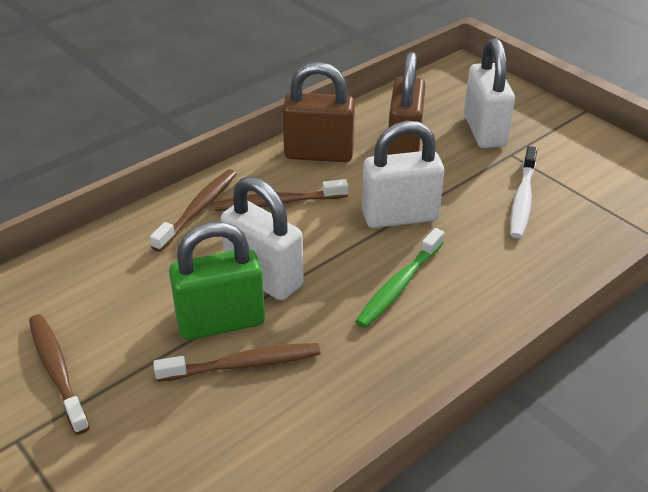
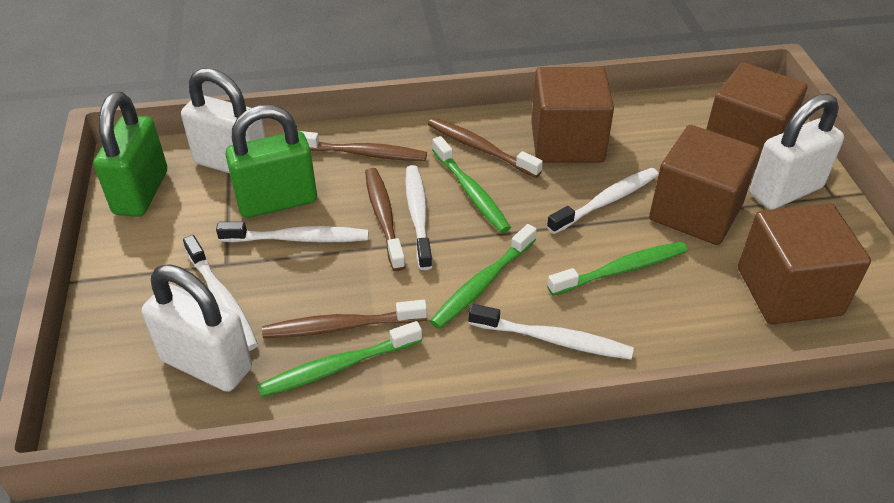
brown cube: none = 0 -> [531,67,614,163] [649,125,760,245] [706,62,808,170] [738,203,871,325] = 4
brown padlock: [282,62,355,162] [387,52,426,155] = 2 -> none = 0
green padlock: [169,222,265,340] = 1 -> [94,92,167,217] [225,105,317,218] = 2
green toothbrush: [355,228,444,328] = 1 -> [257,321,422,397] [430,224,537,329] [432,136,511,233] [547,242,688,296] = 4
white toothbrush: [510,146,537,239] = 1 -> [183,235,258,351] [216,222,369,243] [405,165,432,270] [468,304,634,360] [547,168,659,234] = 5

